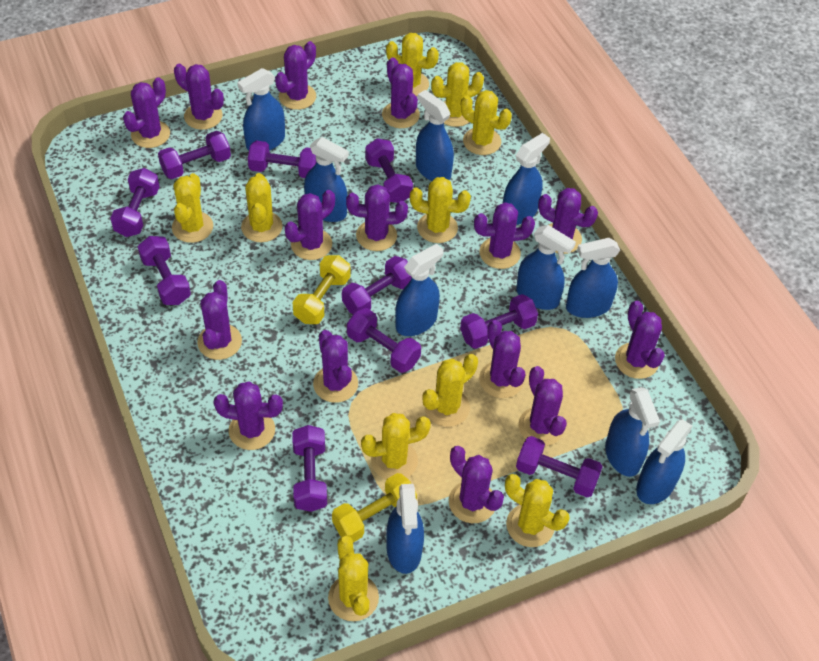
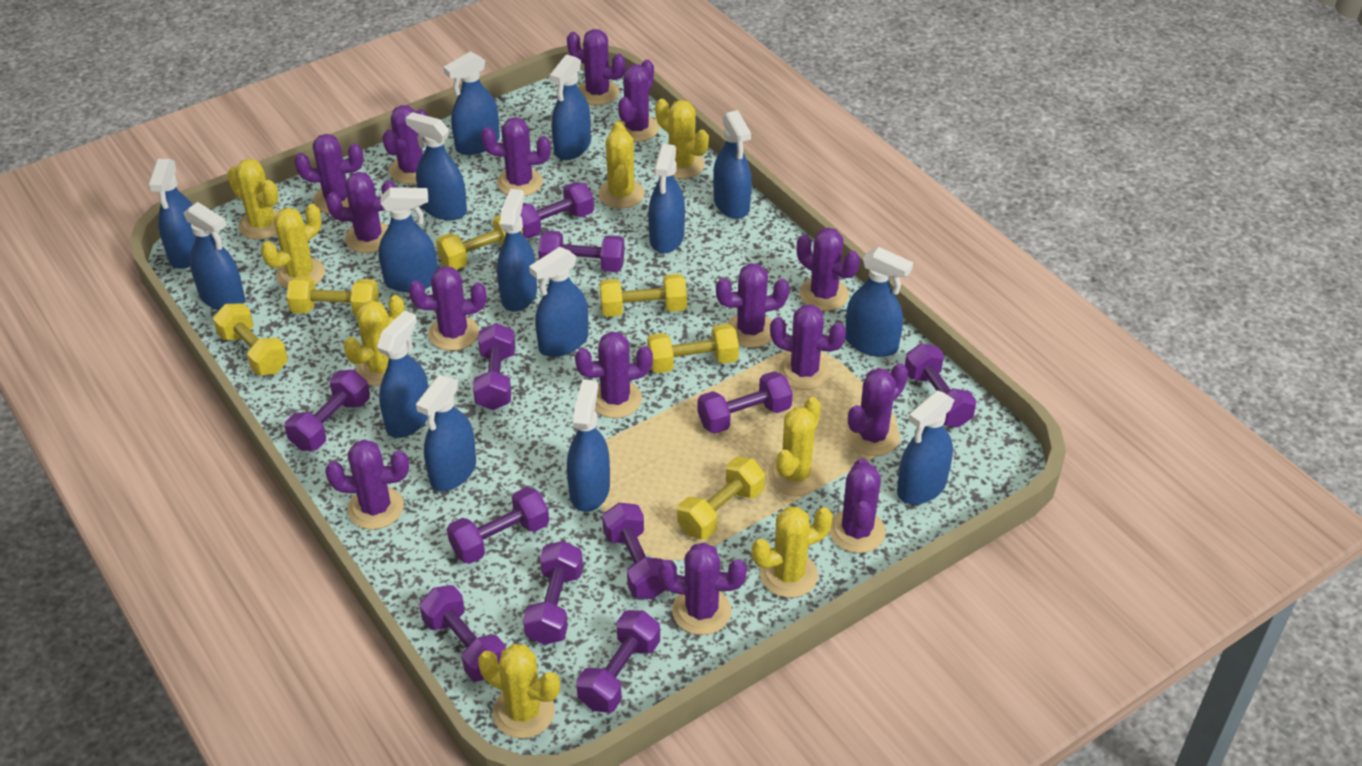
blue spray bottle: [237,68,285,151] [304,137,349,222] [386,484,424,574] [395,244,444,336] [416,90,454,181] [503,133,550,225] [516,225,576,310] [566,238,620,318] [605,387,660,477] [636,419,693,504] = 10 -> [148,159,196,269] [184,202,245,310] [377,310,428,438] [378,187,438,292] [406,112,467,220] [416,375,476,491] [443,51,500,155] [497,189,537,311] [529,247,588,357] [550,54,591,160] [567,379,610,512] [648,144,685,253] [713,110,752,219] [845,247,913,357] [897,390,954,505] = 15
purple dumbbell: [110,168,160,237] [138,236,191,305] [158,131,231,179] [248,141,316,178] [292,425,327,512] [342,256,412,314] [347,308,421,373] [365,138,413,203] [460,294,538,349] [516,436,603,497] = 10 -> [285,370,370,451] [419,585,506,681] [447,487,549,564] [473,323,515,410] [520,182,594,239] [523,541,583,645] [538,230,625,272] [576,610,660,713] [602,503,666,599] [698,371,793,434] [905,343,976,427] = 11
yellow cactus: [172,173,213,243] [241,173,283,242] [328,536,379,621] [361,413,431,480] [386,33,439,96] [410,177,471,243] [422,354,478,427] [431,62,484,127] [461,90,512,155] [505,474,570,547] = 10 -> [227,159,279,240] [261,204,325,289] [343,295,405,386] [478,644,560,739] [598,122,644,209] [655,99,709,179] [752,507,833,598] [768,397,823,496] = 8
yellow dumbbell: [293,255,351,324] [332,473,417,542] = 2 -> [213,303,288,375] [287,276,379,315] [436,215,523,270] [600,274,687,317] [647,324,739,373] [677,457,765,540] = 6

